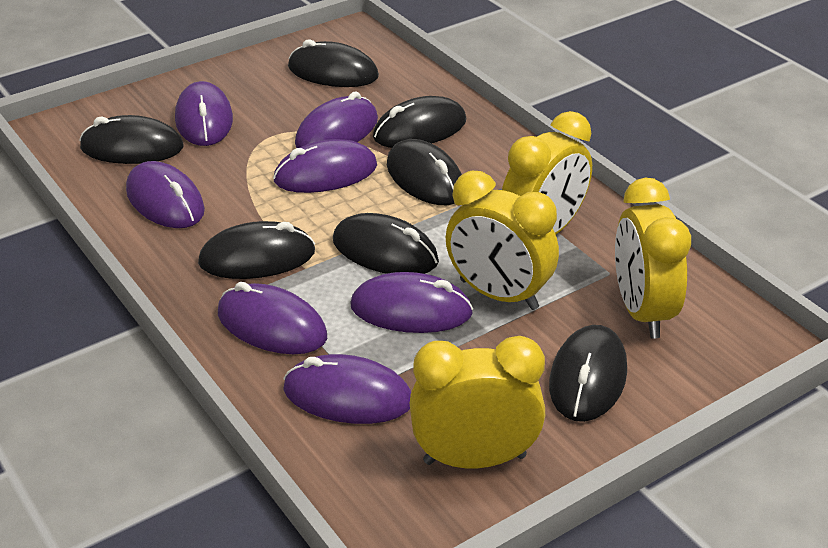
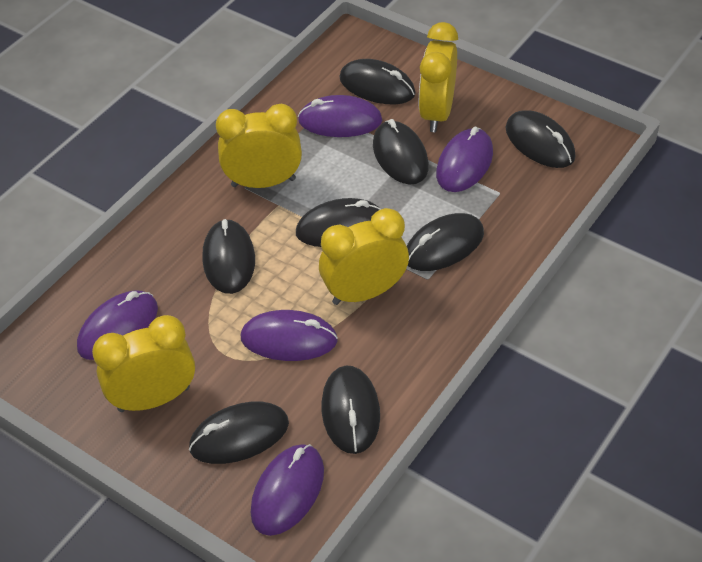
black mouse: [79,115,184,164] [198,221,315,279] [288,39,379,87] [333,213,439,274] [373,96,466,148] [387,139,462,205] [549,325,627,422] = 7 -> [189,401,289,464] [202,219,255,294] [296,198,381,247] [322,366,380,454] [339,59,416,105] [373,119,429,185] [407,213,484,271] [506,110,576,168] = 8
purple mouse: [126,161,205,228] [175,81,233,146] [218,282,327,354] [273,139,377,193] [283,354,411,424] [295,91,378,148] [350,272,473,333] = 7 -> [77,290,158,360] [241,310,338,361] [251,444,324,536] [298,95,382,137] [436,127,493,192] = 5

